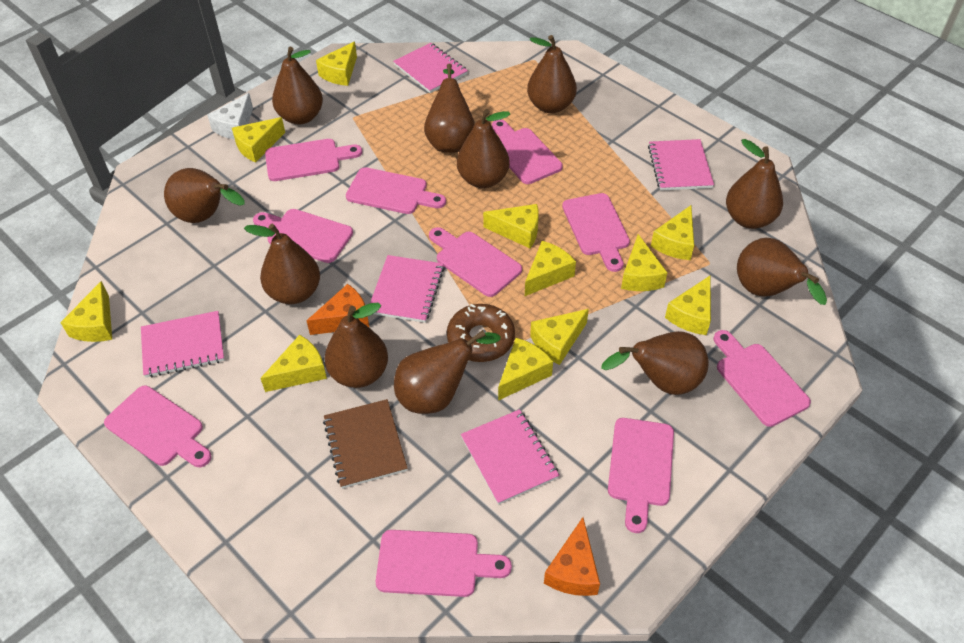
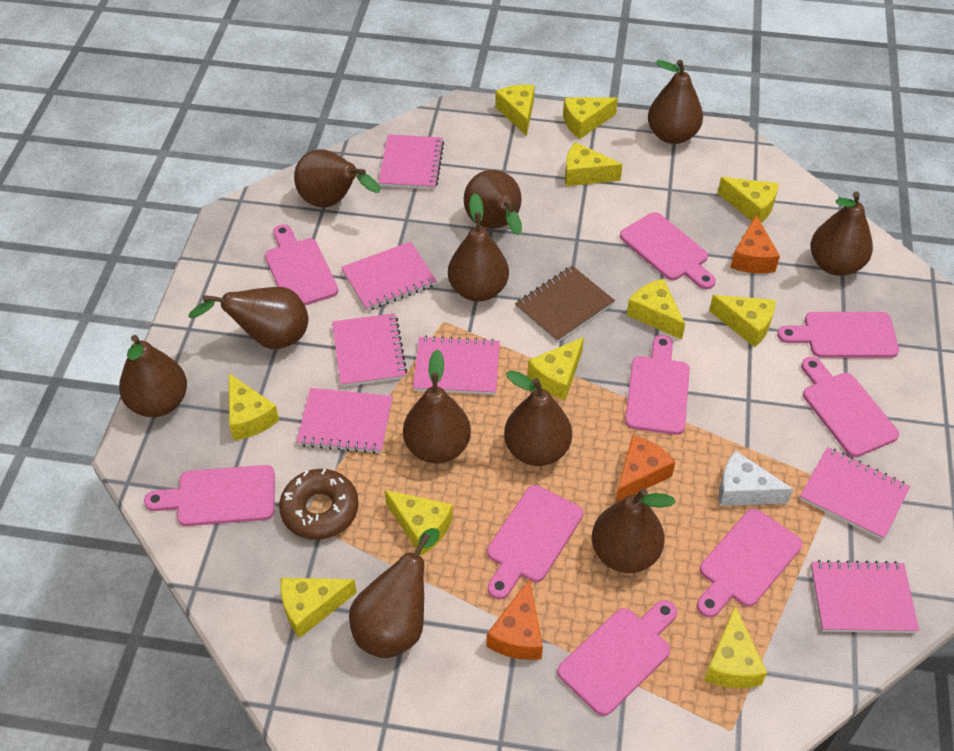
orange cheese: [307,284,369,335] [544,517,600,596] = 2 -> [487,579,543,660] [615,435,675,503] [730,215,780,273] = 3
pink cutting board: [104,386,212,467] [253,209,353,263] [265,139,362,181] [346,167,446,214] [376,530,512,597] [429,227,522,297] [492,119,563,184] [562,193,630,272] [608,418,674,533] [713,330,811,427] = 10 -> [144,465,275,526] [265,224,338,305] [487,485,583,599] [557,600,677,716] [620,212,716,289] [625,335,690,435] [697,509,802,618] [777,312,899,358] [801,357,899,457] = 9
pink notebook: [141,311,224,377] [370,255,444,323] [393,43,468,93] [461,409,559,505] [648,139,714,191] = 5 -> [296,388,393,454] [332,313,407,387] [341,242,437,311] [378,134,444,190] [413,336,500,395] [800,447,910,540] [811,560,919,633] = 7

